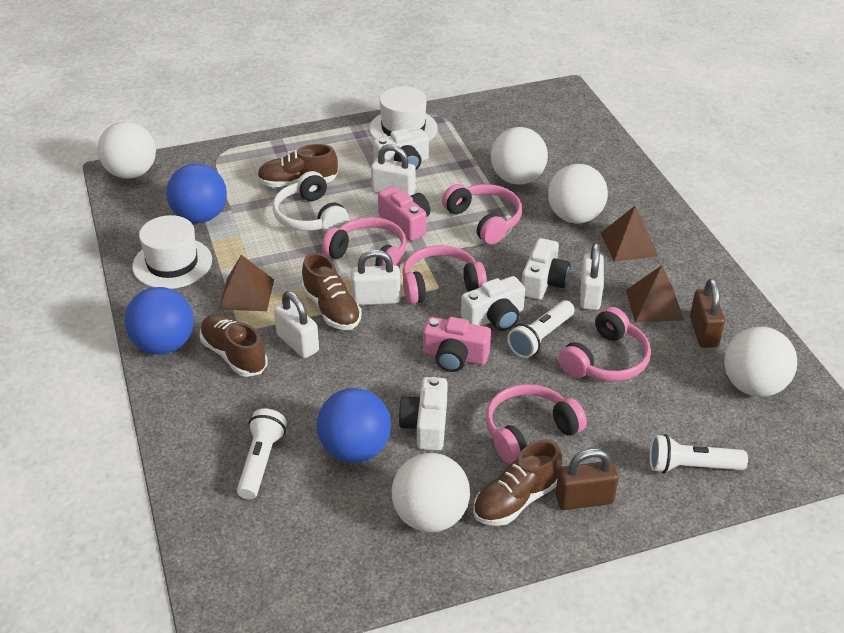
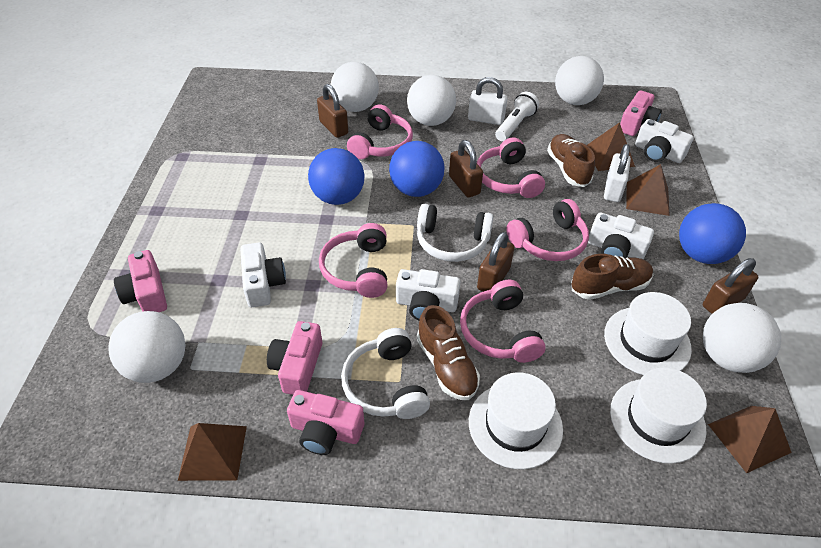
brown padlock: [556,448,618,510] [690,279,725,348] = 2 -> [317,84,348,138] [449,140,483,198] [477,232,514,292] [703,258,758,314] = 4
brown pyramid: [218,255,274,311] [601,206,658,262] [626,265,684,322] = 3 -> [178,423,247,481] [587,122,635,171] [626,164,670,216] [708,406,792,473] = 4
brown shoe: [200,314,267,377] [257,144,338,187] [302,253,362,330] [473,440,562,526] = 4 -> [417,305,480,400] [547,134,595,187] [571,254,653,300] = 3
pink camera: [378,186,430,241] [423,317,491,372] = 2 -> [114,250,167,312] [267,321,322,395] [287,390,364,455] [620,90,662,136] = 4
white flashlight: [237,408,287,500] [507,300,575,358] [650,434,748,474] = 3 -> [495,92,539,141] = 1
white hat: [132,215,212,289] [369,86,438,141] = 2 -> [469,372,563,469] [604,292,692,375] [610,367,707,464] = 3
white headphones: [273,171,349,232] = 1 -> [341,328,430,419] [417,204,493,262] = 2
white padlock: [274,291,319,358] [351,250,400,305] [371,144,416,196] [580,243,604,310] = 4 -> [468,77,507,125] [604,144,631,202] = 2

